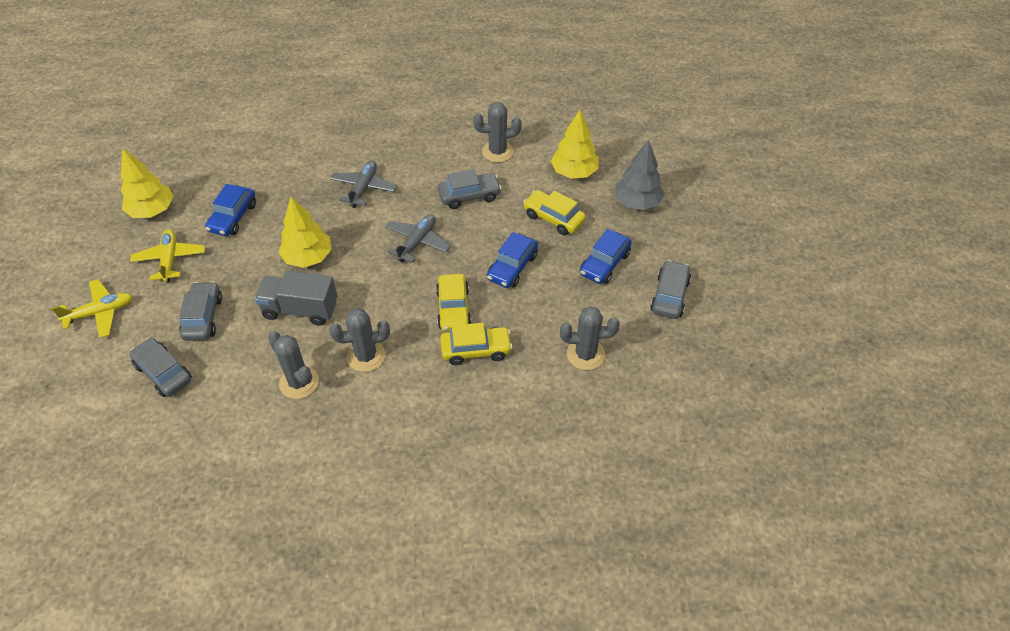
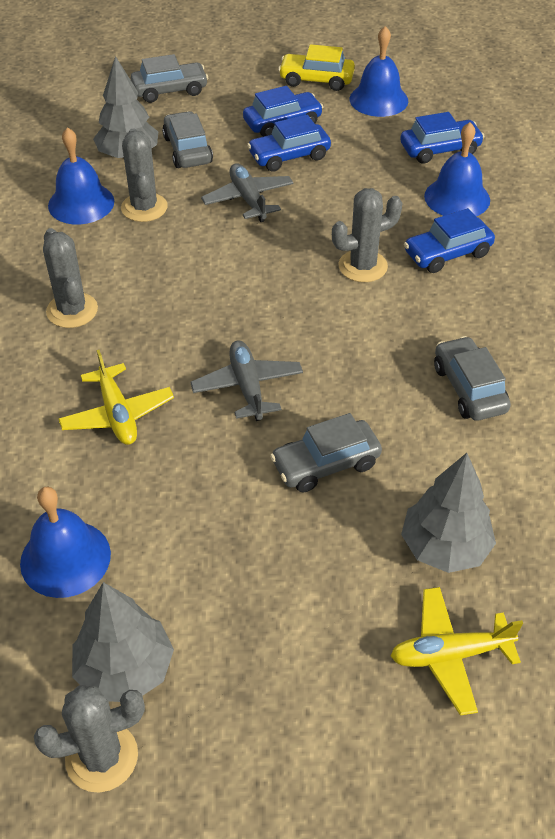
blue bell: none = 0 -> [20,487,111,598] [48,127,114,224] [349,26,408,117] [424,122,490,216] = 4
blue car: [205,184,256,236] [487,232,538,288] [580,229,632,284] = 3 -> [243,86,323,137] [247,115,331,172] [400,112,485,164] [404,208,495,273] = 4
grey tree: [615,140,665,210] = 1 -> [72,582,174,702] [93,56,158,159] [401,453,496,573] = 3
grey truck: [255,271,337,326] = 1 -> none = 0
yellow car: [436,274,471,332] [440,323,513,365] [523,190,586,235] = 3 -> [278,44,355,91] = 1
yellow tree: [121,148,174,218] [278,197,332,268] [551,110,599,179] = 3 -> none = 0

